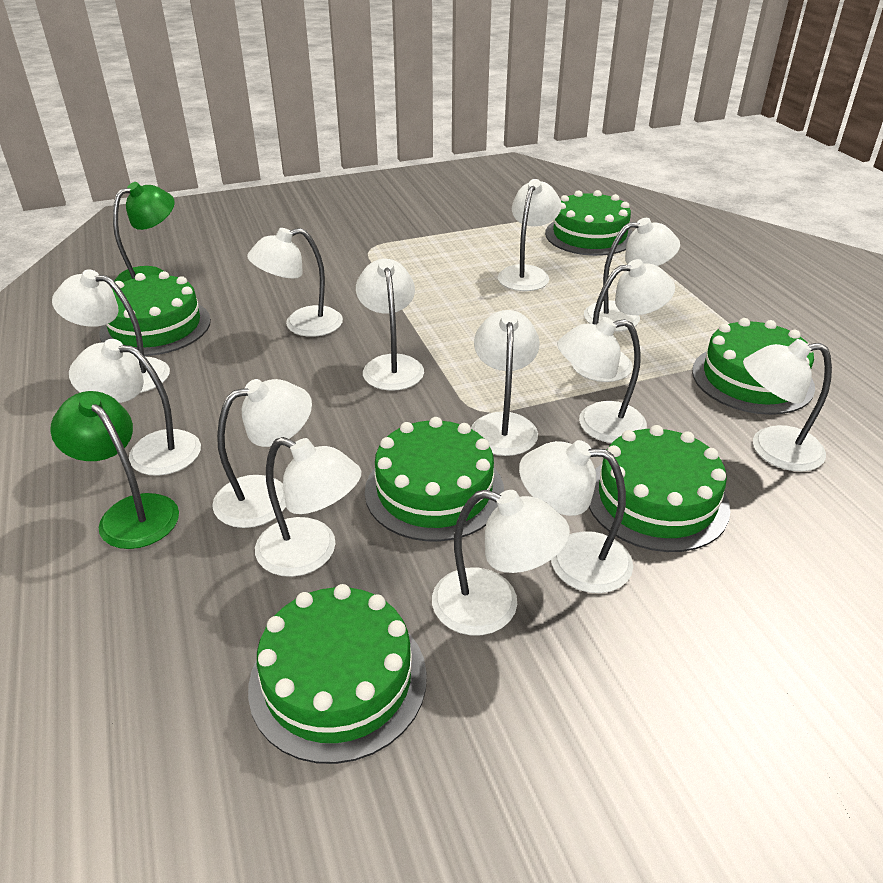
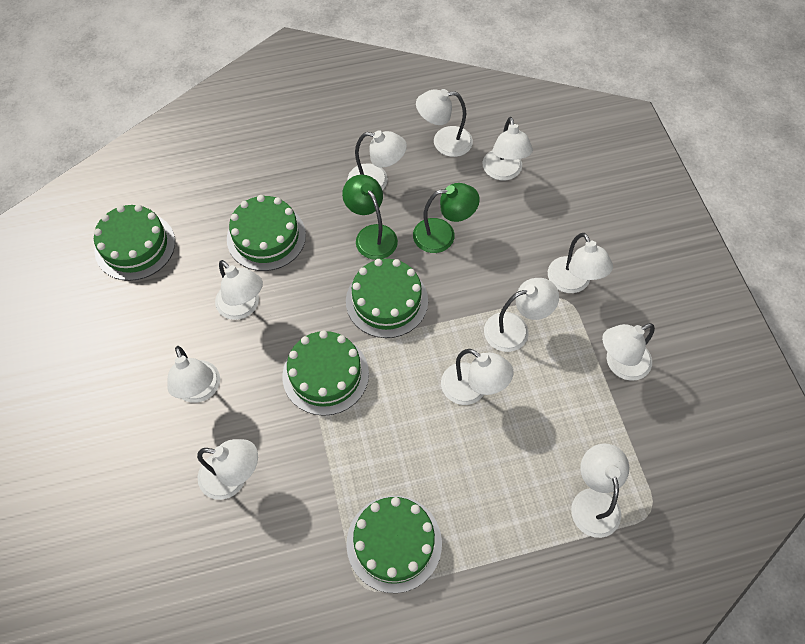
green cake: [99,271,211,356] [248,584,427,764] [365,417,504,541] [545,190,633,256] [589,425,731,552] [692,318,815,415] = 6 -> [94,204,175,281] [227,195,306,271] [282,330,369,416] [346,259,428,338] [346,496,442,593] = 5
white lamp: [52,269,170,393] [69,339,201,476] [212,379,312,528] [247,228,343,337] [255,437,361,577] [356,259,424,391] [432,490,570,635] [471,310,540,456] [498,179,561,291] [519,440,633,593] [557,317,647,443] [571,259,675,382] [584,218,680,331] [743,339,832,472] = 14 -> [167,346,220,403] [197,439,258,500] [215,260,263,320] [347,130,407,190] [416,89,473,157] [441,349,514,405] [483,117,533,180] [484,278,559,352] [548,233,613,293] [571,444,629,538] [602,323,655,381] = 11

